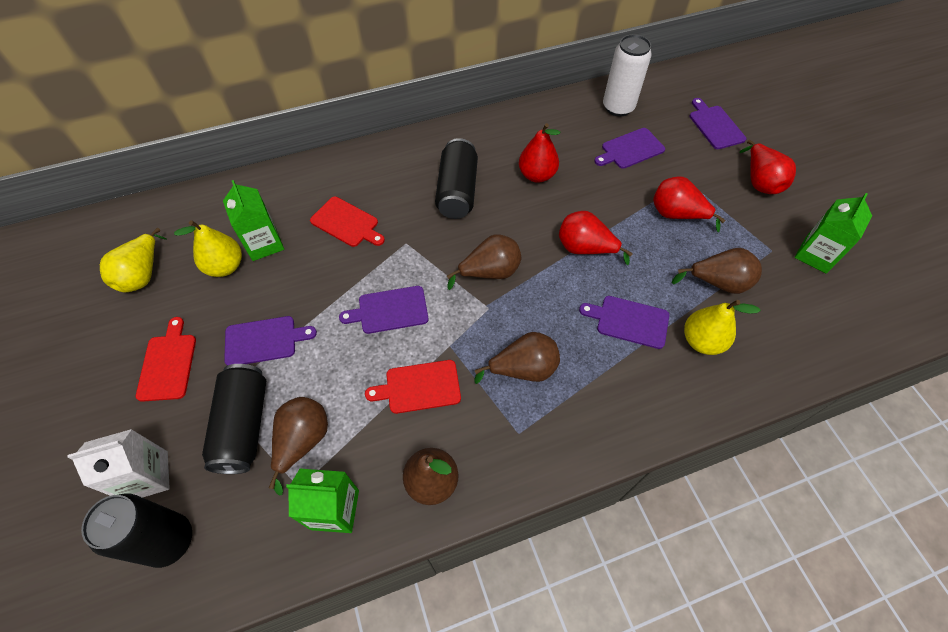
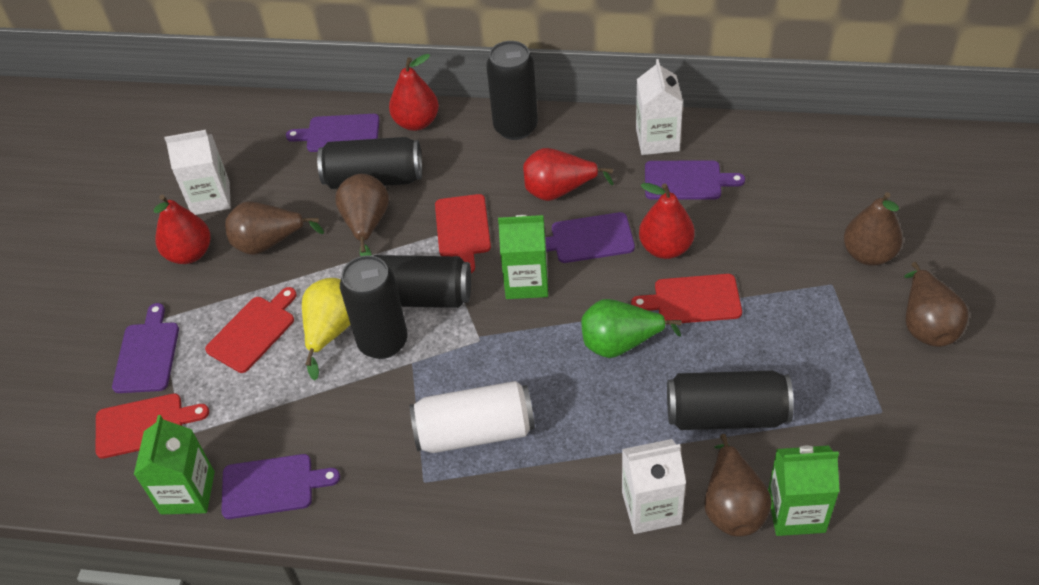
black can: [81,493,192,568] [202,364,266,474] [435,138,478,219] = 3 -> [317,137,422,189] [340,255,408,359] [374,255,471,308] [486,41,538,140] [667,370,794,430] = 5
green pear: none = 0 -> [581,299,682,358] = 1
red cutting board: [136,317,196,402] [310,197,385,247] [365,360,461,414] = 3 -> [96,393,209,459] [205,287,297,373] [435,194,491,273] [631,274,742,323] = 4
white carton: [67,429,170,498] = 1 -> [164,130,231,215] [622,439,686,534] [636,59,683,155] = 3
yellow pear: [100,228,167,293] [174,220,242,277] [684,300,761,355] = 3 -> [302,278,351,381] = 1

